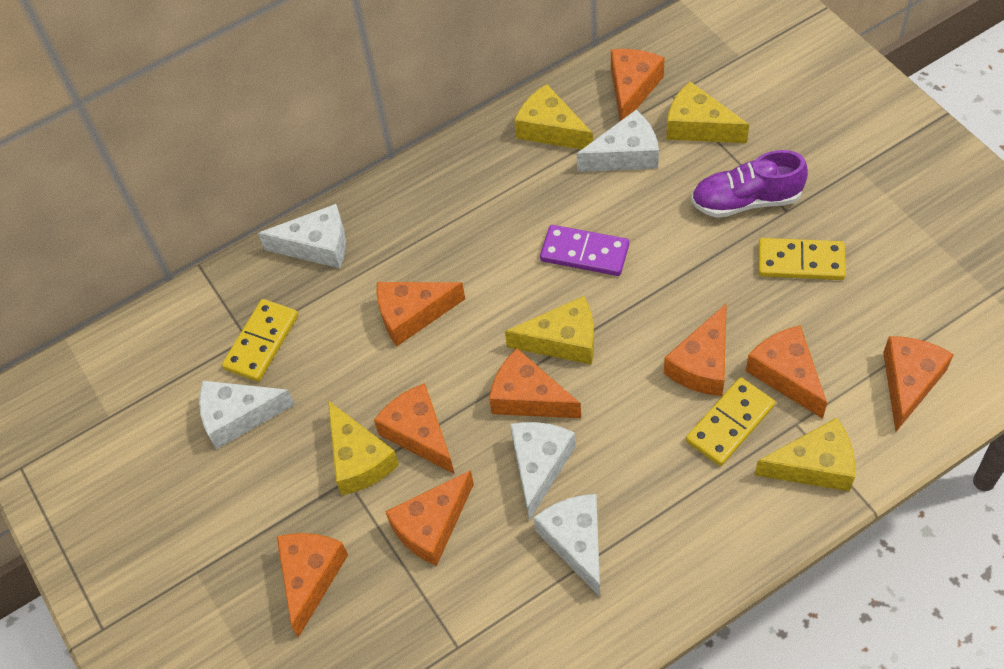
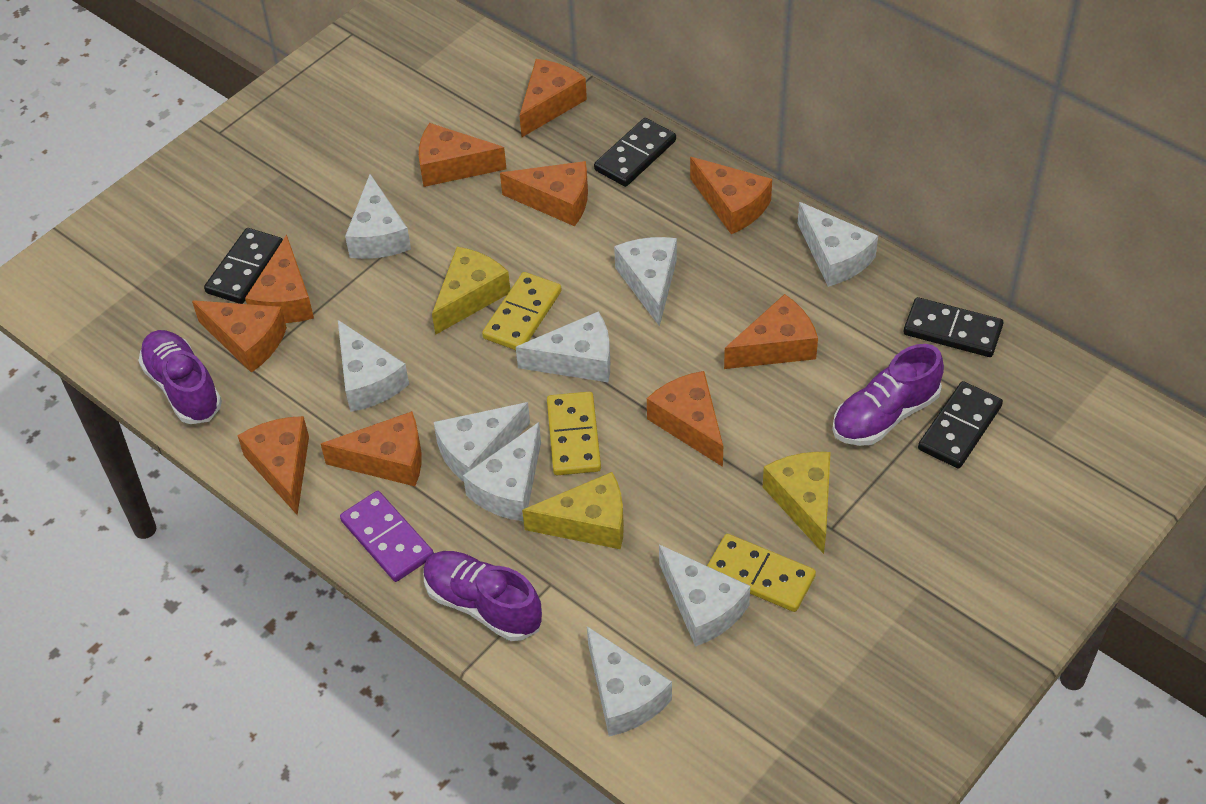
black domino: none = 0 -> [204,228,283,304] [594,118,676,187] [904,297,1003,357] [918,381,1003,468] = 4
orange cheese: [277,533,348,638] [374,383,454,474] [377,282,465,346] [385,470,474,566] [489,348,581,418] [611,49,665,121] [664,303,727,396] [746,325,827,419] [883,336,954,432] = 9 -> [192,300,287,373] [237,416,309,515] [245,235,314,323] [321,411,422,486] [419,123,506,187] [500,161,588,226] [520,59,587,137] [647,371,723,467] [690,157,772,234] [724,294,818,369] = 10
purple shoe: [691,150,808,218] = 1 -> [139,330,222,424] [423,551,542,641] [832,344,944,446] = 3
white cheese: [199,381,295,449] [258,204,346,268] [510,422,575,521] [534,494,600,597] [577,110,659,172] = 5 -> [338,320,409,412] [345,174,411,259] [433,402,530,482] [463,422,541,521] [516,312,610,382] [587,626,672,737] [614,237,677,327] [659,545,750,647] [798,202,878,287] = 9
yellow cheese: [328,401,399,495] [505,296,594,365] [515,84,593,150] [666,82,749,143] [755,418,855,492] = 5 -> [432,247,510,335] [522,472,624,549] [763,452,831,554] = 3

